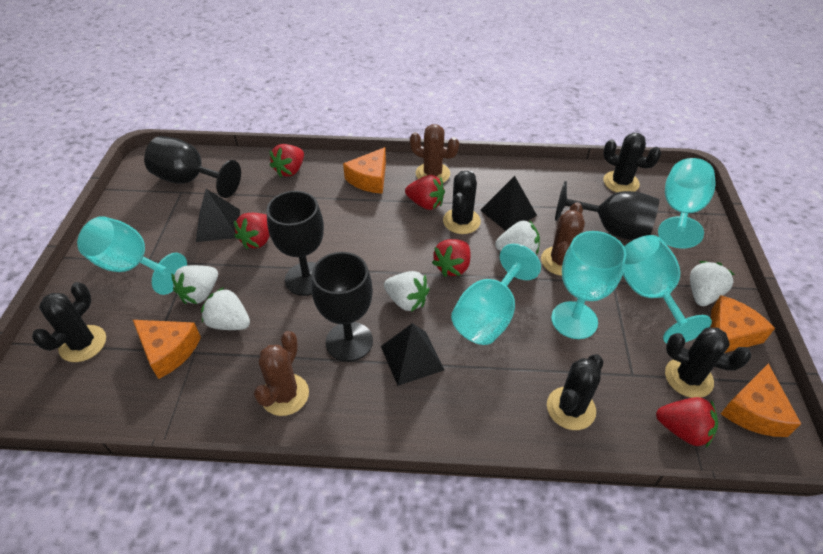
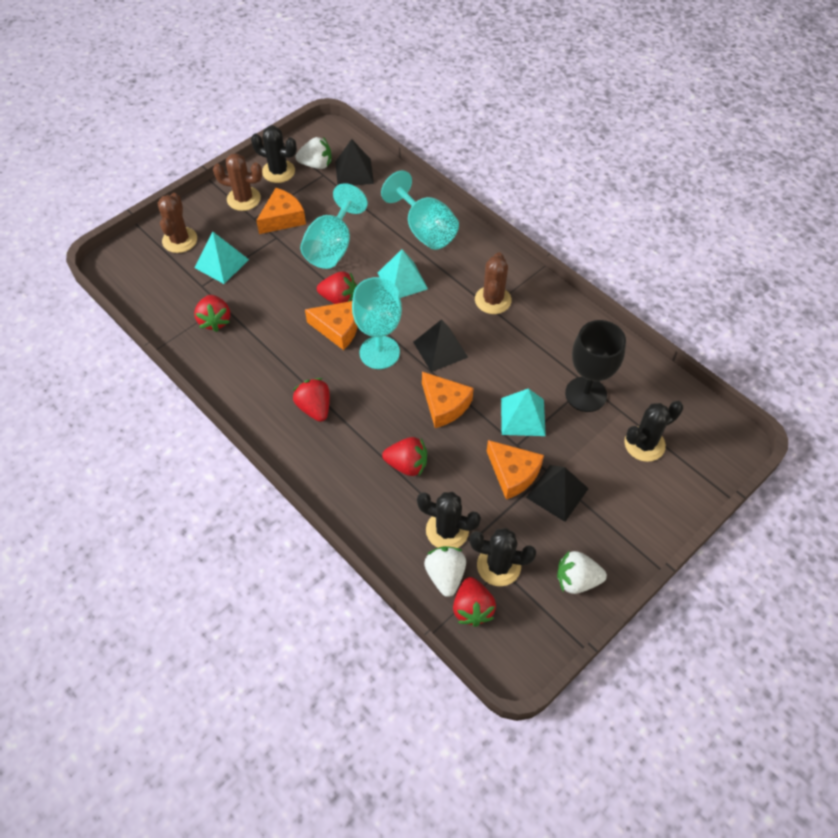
black cactus: [32,282,106,362] [443,171,481,234] [547,354,604,430] [603,133,661,192] [665,327,751,398] = 5 -> [251,126,297,183] [417,492,481,548] [470,528,536,586] [625,401,683,462] = 4
black goblet: [144,136,241,198] [267,191,324,296] [311,252,373,362] [555,181,659,240] = 4 -> [565,320,626,412] = 1
turquoise goblet: [77,216,187,295] [451,244,541,345] [551,231,627,339] [623,235,712,344] [658,158,716,249] = 5 -> [300,183,368,269] [352,277,402,369] [381,171,459,250] = 3
turquoise pyramid: none = 0 -> [194,232,249,284] [378,249,428,298] [501,388,546,436] = 3
white strawberry: [172,265,218,304] [201,287,250,330] [384,271,430,312] [495,220,540,254] [690,261,735,306] = 5 -> [295,137,332,169] [424,546,466,597] [557,551,607,594] = 3

